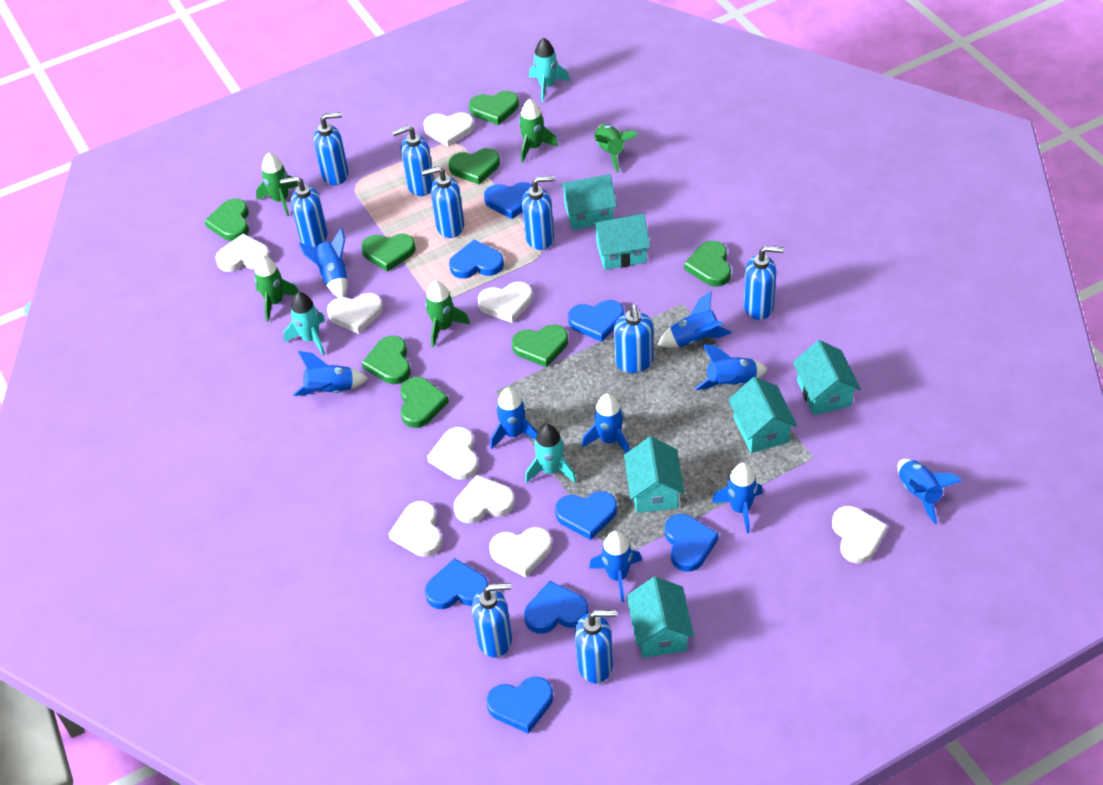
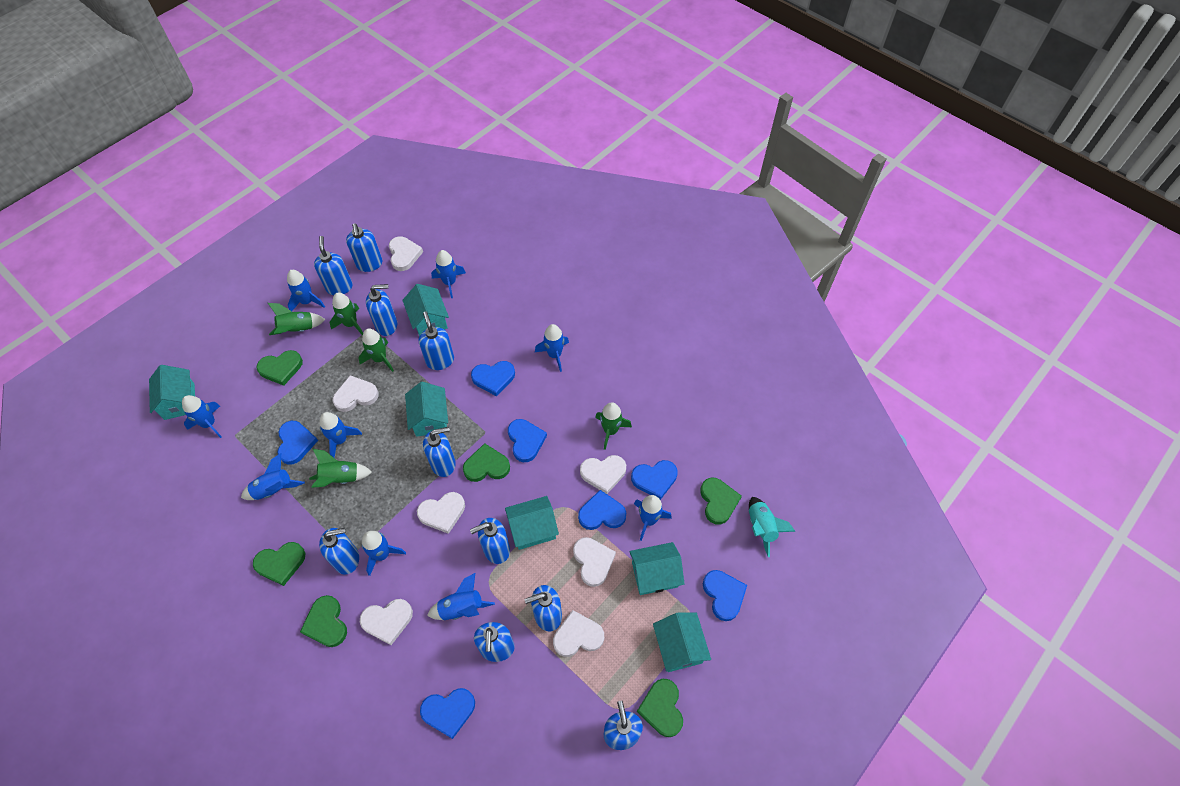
blue heart: [425,558,489,609] [449,239,504,279] [484,182,532,219] [486,677,553,734] [524,581,588,633] [555,491,617,540] [568,300,624,342] [665,514,719,572] = 8 -> [277,421,318,465] [420,688,475,739] [471,361,515,396] [508,419,547,462] [578,490,626,530] [631,460,678,500] [703,570,747,621] = 7
blue soap dispenser: [280,176,328,248] [313,112,348,185] [392,125,434,196] [422,166,464,238] [472,583,512,658] [522,176,555,250] [575,610,617,683] [614,305,654,373] [744,246,784,320] = 9 -> [314,236,353,295] [319,528,359,575] [346,224,382,272] [366,284,397,336] [419,311,454,370] [423,427,456,477] [470,518,510,564] [474,622,515,662] [524,585,562,631] [604,701,643,750] = 10
green heart: [205,199,249,241] [361,234,416,272] [362,336,411,384] [400,377,449,428] [448,148,500,185] [469,91,519,125] [512,325,568,367] [684,241,731,286] = 8 -> [253,542,305,586] [256,350,303,386] [300,595,347,647] [463,443,510,482] [637,679,683,737] [700,477,742,525] = 6
turquoise rocket: [284,292,325,355] [525,424,576,483] [529,38,570,102] = 3 -> [749,497,796,557] = 1
white heart: [215,234,271,272] [327,293,383,334] [389,501,442,557] [423,112,474,147] [427,427,479,480] [454,475,515,523] [478,282,533,323] [489,527,552,577] [832,506,888,563] = 9 -> [333,375,379,412] [360,599,413,645] [389,236,423,271] [417,492,465,534] [553,610,604,657] [573,537,616,587] [580,455,626,494] = 7

